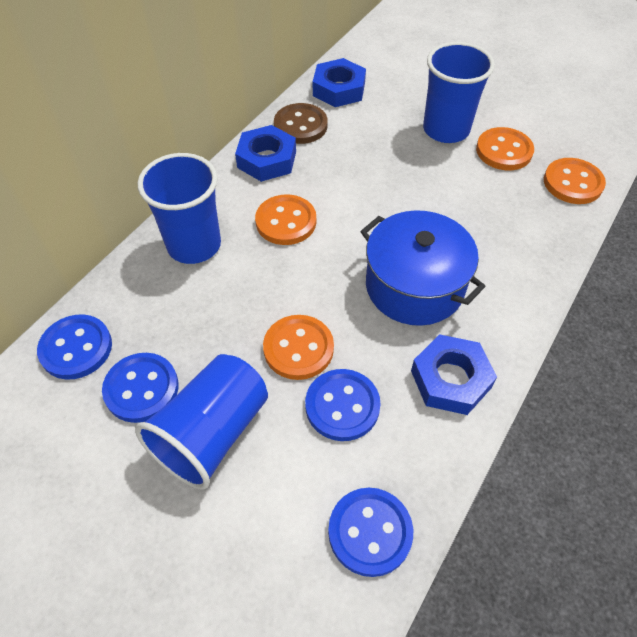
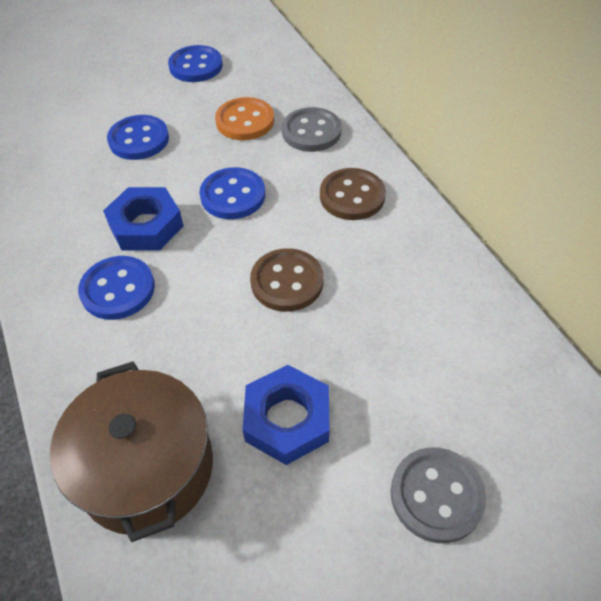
blue cup: [135,354,268,490] [138,153,221,264] [423,42,495,143] = 3 -> none = 0
blue nut: [235,125,296,182] [313,58,366,107] [411,334,497,415] = 3 -> [103,187,184,251] [243,365,330,465] = 2
blue pot: [360,210,486,326] = 1 -> none = 0
brown button: [274,103,328,144] = 1 -> [250,248,324,312] [320,168,386,220] = 2
brown pot: none = 0 -> [50,362,213,542] = 1
grey button: none = 0 -> [282,107,342,152] [390,447,486,543] = 2
orange button: [255,194,316,245] [263,315,334,380] [476,127,534,170] [544,158,606,204] = 4 -> [215,97,274,140] = 1

